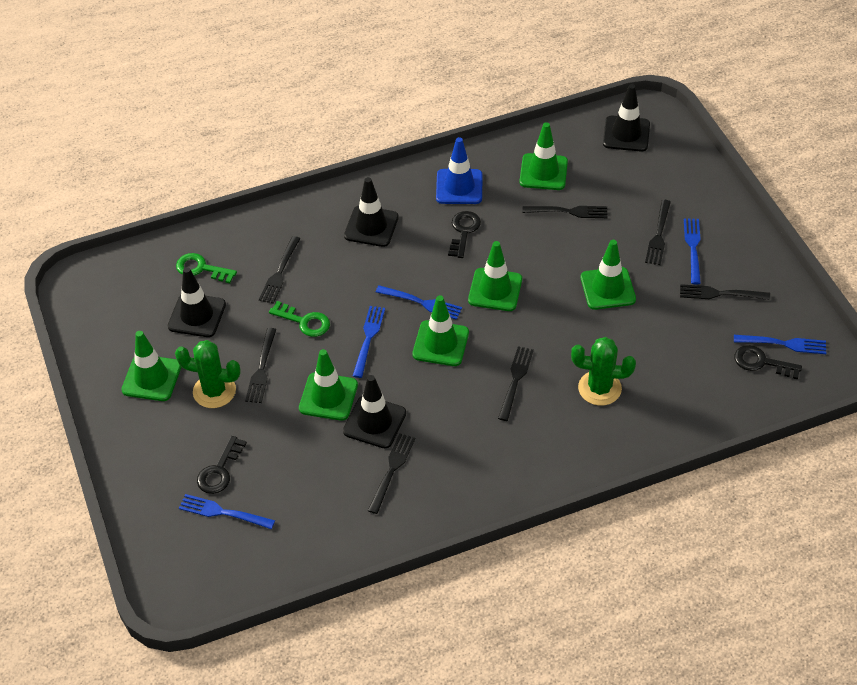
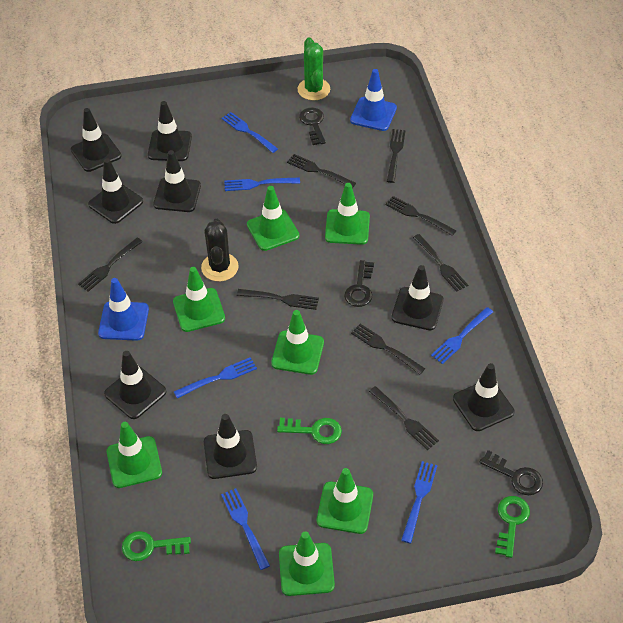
black cactus: none = 0 -> [201,219,239,282] = 1
black fork: [245,328,276,403] [259,236,301,304] [368,433,415,514] [498,346,534,421] [523,206,608,218] [645,200,671,265] [680,284,770,300] = 7 -> [78,238,143,292] [237,289,319,310] [287,154,356,188] [351,324,425,374] [369,386,439,450] [385,196,457,236] [387,129,406,183] [413,234,468,292] = 8
black traffic cone: [168,267,226,337] [343,375,406,448] [344,177,399,247] [603,84,650,152] = 4 -> [71,108,121,172] [88,158,143,224] [104,351,166,419] [148,101,192,161] [153,150,201,212] [204,414,257,479] [391,265,444,330] [453,363,514,431] = 8
blue fork: [179,494,275,529] [353,306,385,378] [376,285,462,320] [684,218,701,284] [734,335,826,354] = 5 -> [174,357,257,398] [221,112,278,153] [221,488,270,570] [225,177,300,191] [401,461,438,543] [431,307,493,364] = 6
blue traffic cone: [436,137,483,204] = 1 -> [98,278,149,341] [350,69,397,131] = 2
green cactus: [175,340,241,408] [571,337,636,406] = 2 -> [297,37,330,101] = 1
green key: [176,253,237,283] [269,301,330,337] = 2 -> [122,531,191,561] [277,418,342,444] [495,496,530,558] = 3
green traffic cone: [121,331,182,401] [299,349,358,421] [412,295,469,366] [468,241,522,311] [519,122,568,190] [580,240,636,310] = 6 -> [107,422,162,488] [173,267,225,332] [247,186,300,251] [271,310,324,375] [279,531,335,596] [317,468,373,534] [325,183,370,245] = 7

